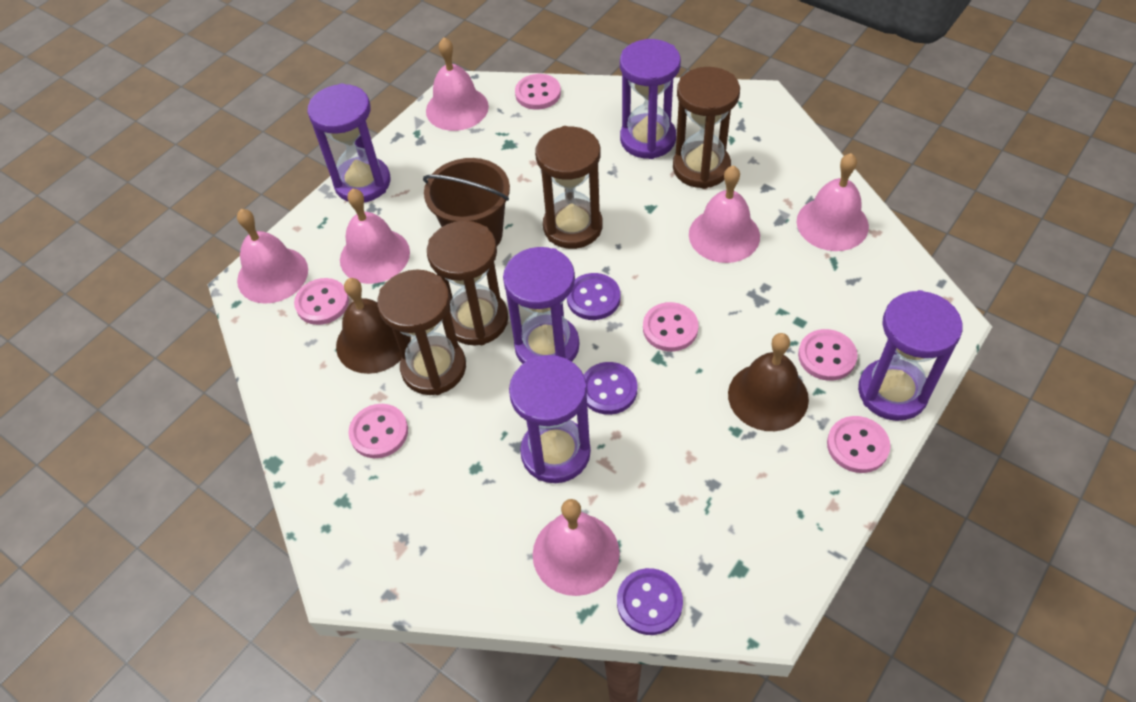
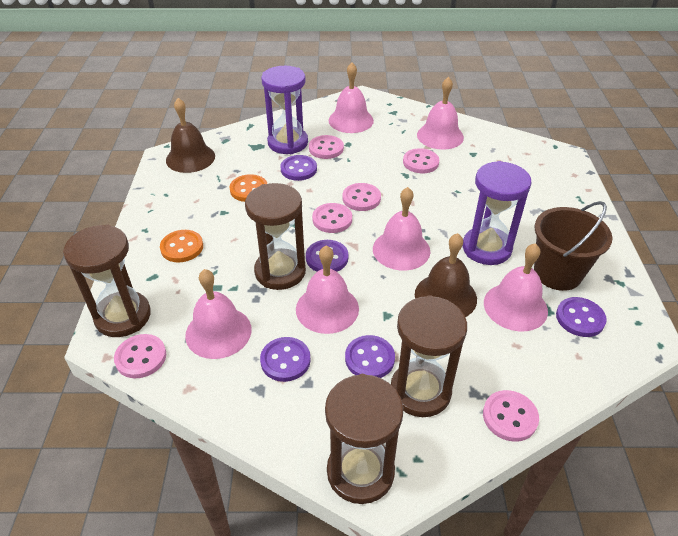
orange button: none = 0 -> [160,230,203,262] [229,174,267,202] = 2
purple button: [567,273,620,320] [584,362,637,415] [617,568,683,635] = 3 -> [260,337,311,382] [280,155,317,181] [306,240,348,272] [345,335,395,378] [556,297,607,337] = 5
purple hourglass: [307,83,390,203] [503,247,580,364] [509,355,591,483] [620,39,681,159] [858,290,962,421] = 5 -> [261,66,308,154] [463,161,532,265] = 2

